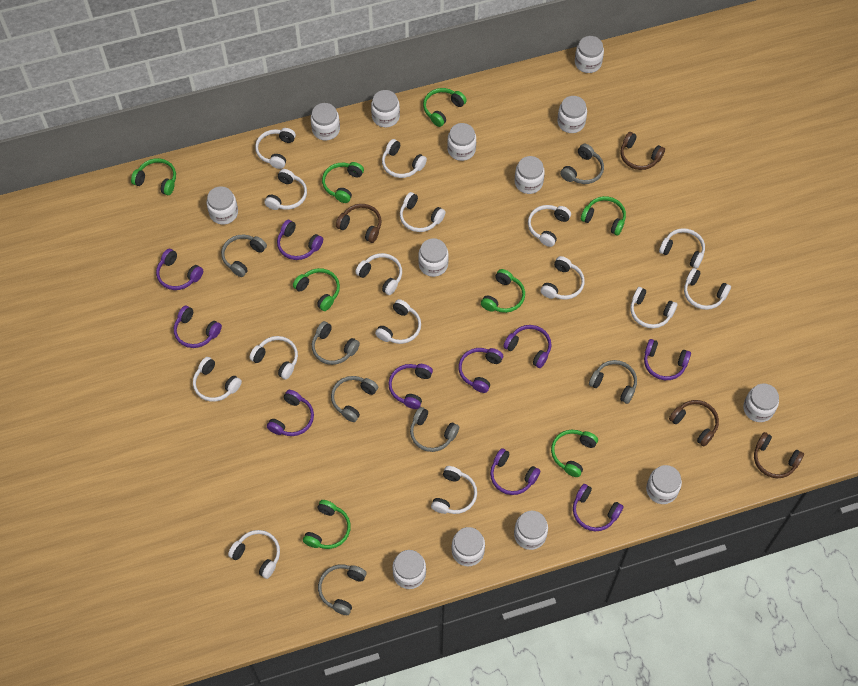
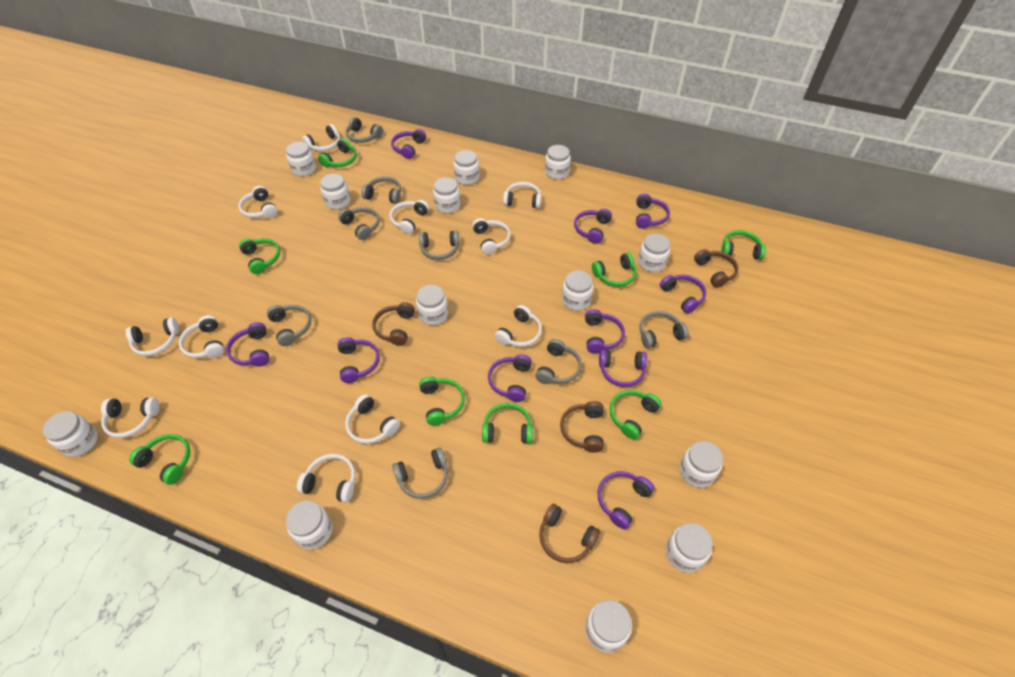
grey headphones: [221,234,267,277] [312,321,360,365] [318,564,367,615] [331,376,378,422] [410,407,459,452] [560,144,604,184] [589,360,637,404] = 7 -> [267,305,311,346] [338,207,380,240] [346,117,383,143] [361,176,401,204] [392,448,448,499] [419,230,459,260] [536,339,582,384] [640,311,689,348] = 8
white headphones: [193,357,242,402] [228,530,280,579] [249,336,298,379] [255,128,296,169] [264,169,307,210] [355,253,402,295] [375,299,421,344] [382,139,427,178] [400,192,445,232] [431,466,477,514] [528,205,571,247] [541,256,585,300] [631,287,677,328] [659,228,705,268] [684,268,731,310] = 15 -> [101,397,160,438] [126,317,179,356] [179,315,224,358] [238,186,277,218] [297,454,355,503] [302,124,340,151] [345,394,400,444] [389,200,429,234] [472,218,511,255] [495,305,542,347] [503,182,541,208] = 11

